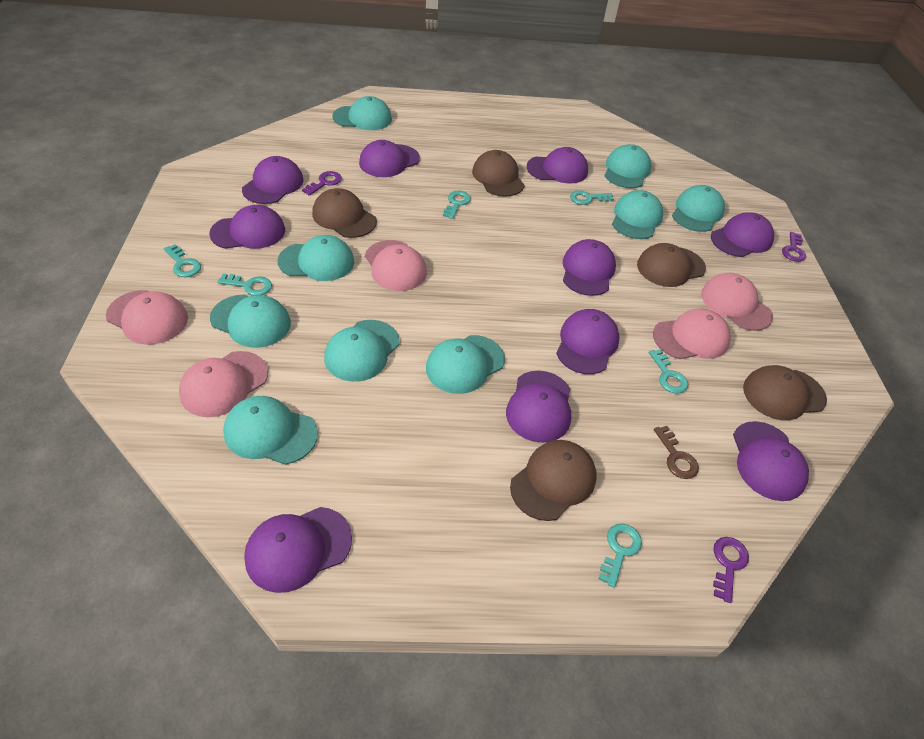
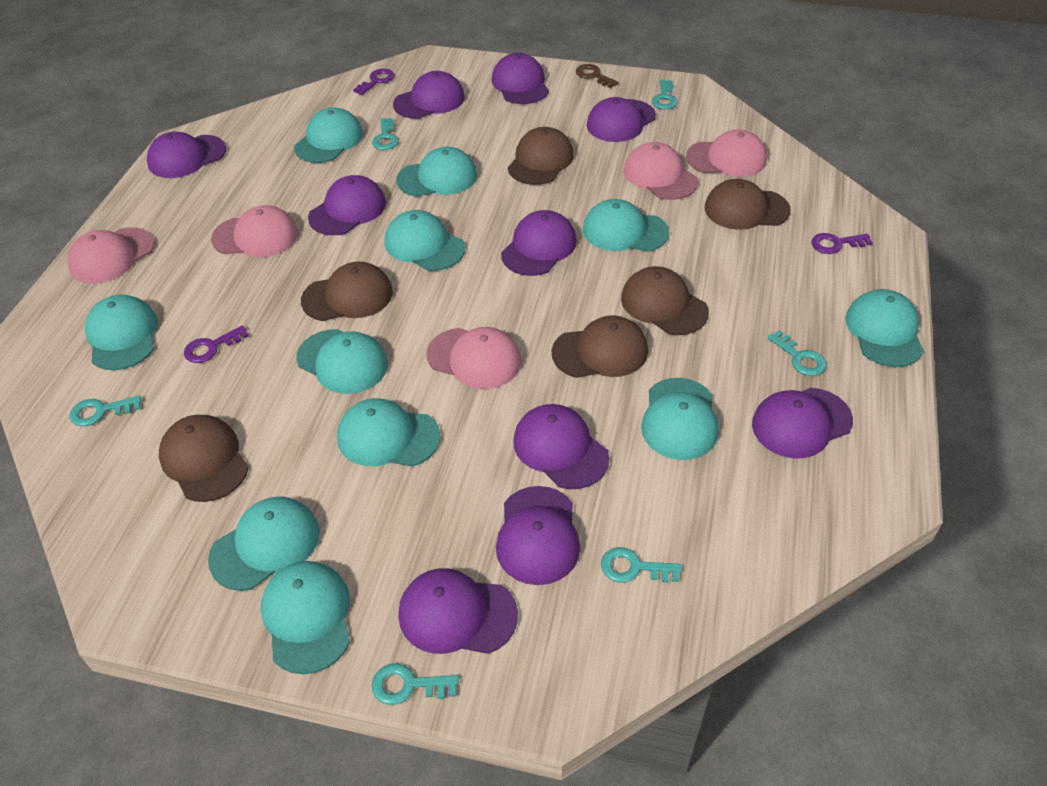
brown cap: [312,188,377,238] [472,150,525,197] [510,440,596,521] [637,243,706,287] [743,365,827,420] = 5 -> [159,415,249,502] [301,262,393,321] [508,127,574,185] [552,315,648,378] [621,266,709,335] [705,179,791,230] = 6
turquoise cap: [210,294,291,348] [223,396,318,465] [278,235,354,281] [324,320,399,382] [332,96,392,130] [426,335,505,394] [605,144,651,188] [612,190,663,239] [672,185,725,232] = 9 -> [85,295,158,370] [208,497,320,591] [261,561,350,674] [294,107,363,163] [296,329,388,394] [337,398,441,467] [385,210,465,271] [396,147,477,197] [583,199,669,252] [641,378,719,460] [845,289,924,367] = 11

